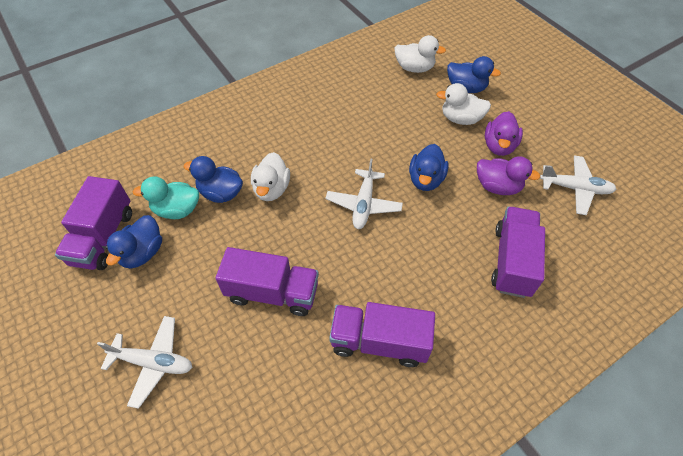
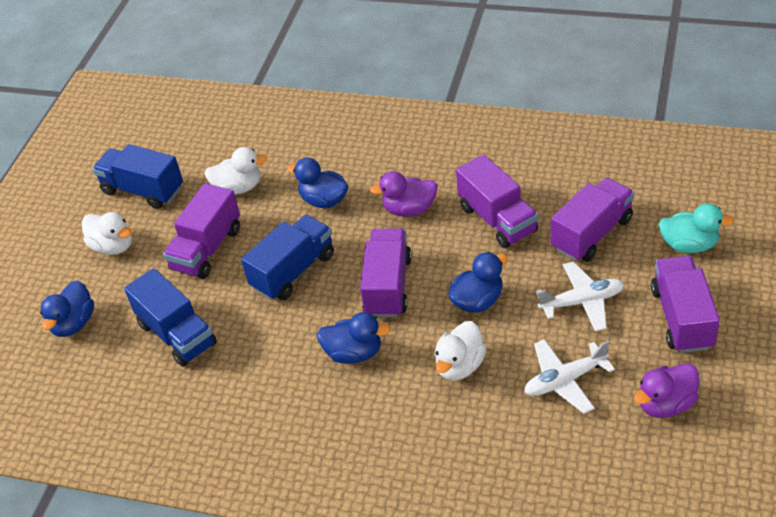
blue truck: none = 0 -> [92,144,183,209] [124,268,217,367] [241,215,334,300] = 3
purple truck: [55,176,132,270] [216,247,319,316] [329,302,435,367] [491,206,545,298] = 4 -> [163,183,240,279] [360,228,412,317] [456,154,538,248] [551,178,634,262] [651,256,720,353] = 5
white plane: [97,316,193,409] [325,159,403,229] [540,155,616,215] = 3 -> [524,339,615,414] [536,261,624,332] = 2

